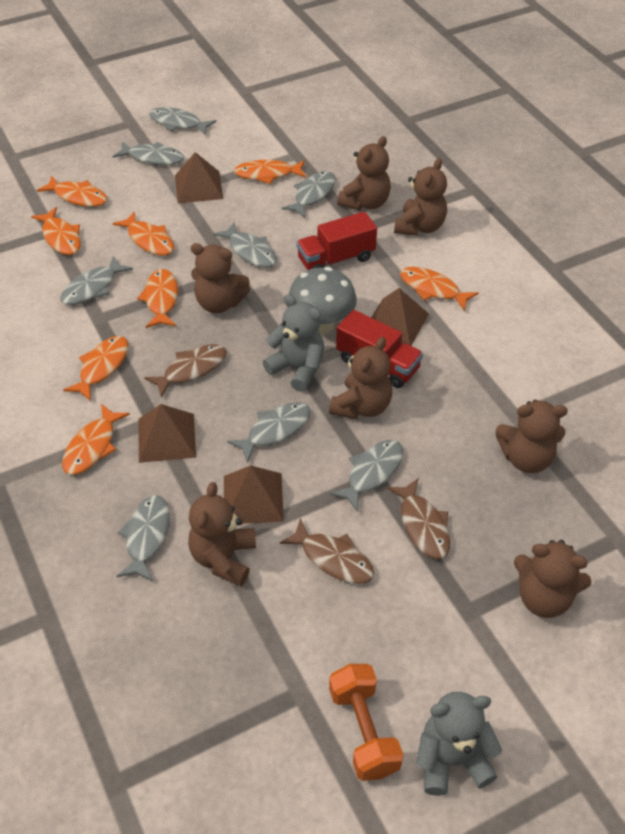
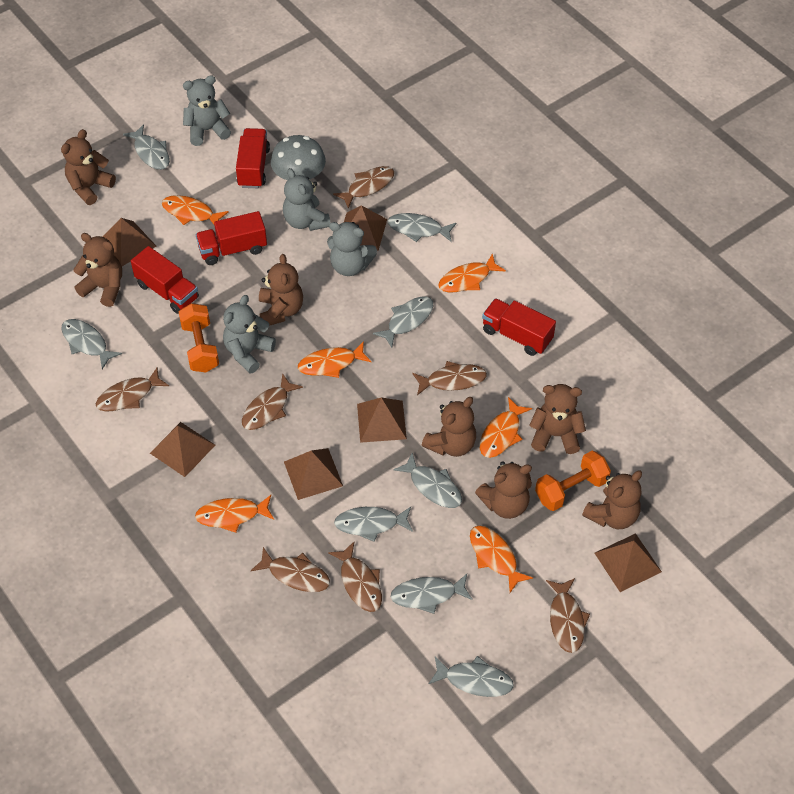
brown fish: [144,344,227,398] [279,518,374,584] [387,478,450,559] = 3 -> [96,368,169,412] [242,373,303,430] [251,547,330,592] [328,542,382,612] [333,166,394,209] [412,361,487,395] [546,578,590,653] = 7
brown pyramid: [138,404,196,463] [175,152,223,203] [224,465,284,524] [371,288,429,346] = 4 -> [103,218,156,266] [150,422,215,477] [284,448,343,500] [344,205,387,251] [357,397,407,443] [595,533,662,592] = 6
grey teddy bear: [263,294,324,392] [416,692,502,796] = 2 -> [183,75,231,146] [223,295,276,374] [283,168,331,231] [327,222,377,276] = 4
orange dumbbell: [329,664,403,781] = 1 -> [179,303,219,372] [535,451,611,511] = 2
orange fish: [31,207,81,255] [37,176,107,207] [62,404,130,475] [63,336,128,401] [112,211,174,256] [137,269,178,328] [234,160,306,184] [400,267,479,311] = 8 -> [162,195,229,226] [195,495,274,533] [298,341,371,378] [438,253,506,293] [470,526,533,593] [480,397,532,458] = 6
red truck: [296,211,377,270] [336,310,423,388] = 2 -> [131,246,199,314] [196,211,267,265] [236,128,270,188] [482,298,556,356] = 4

